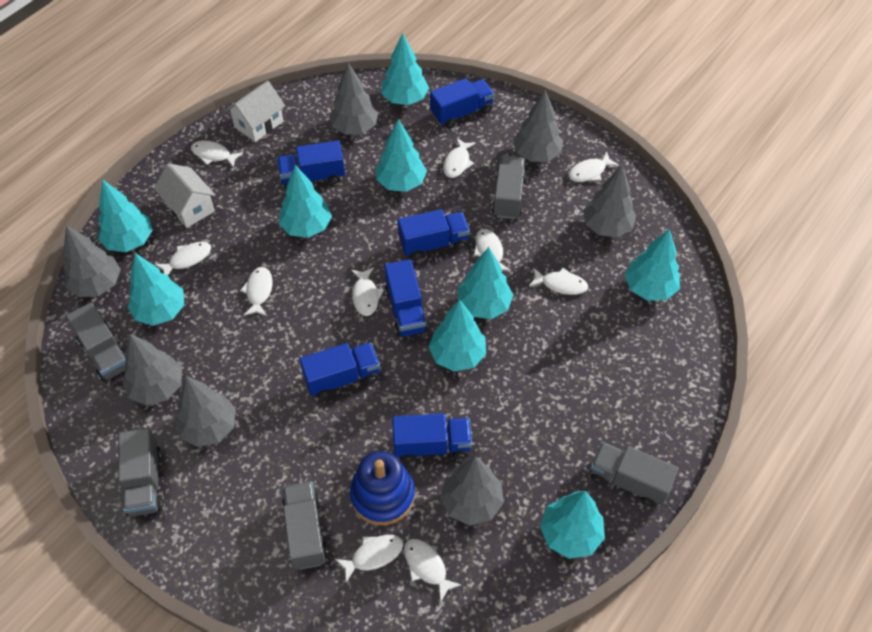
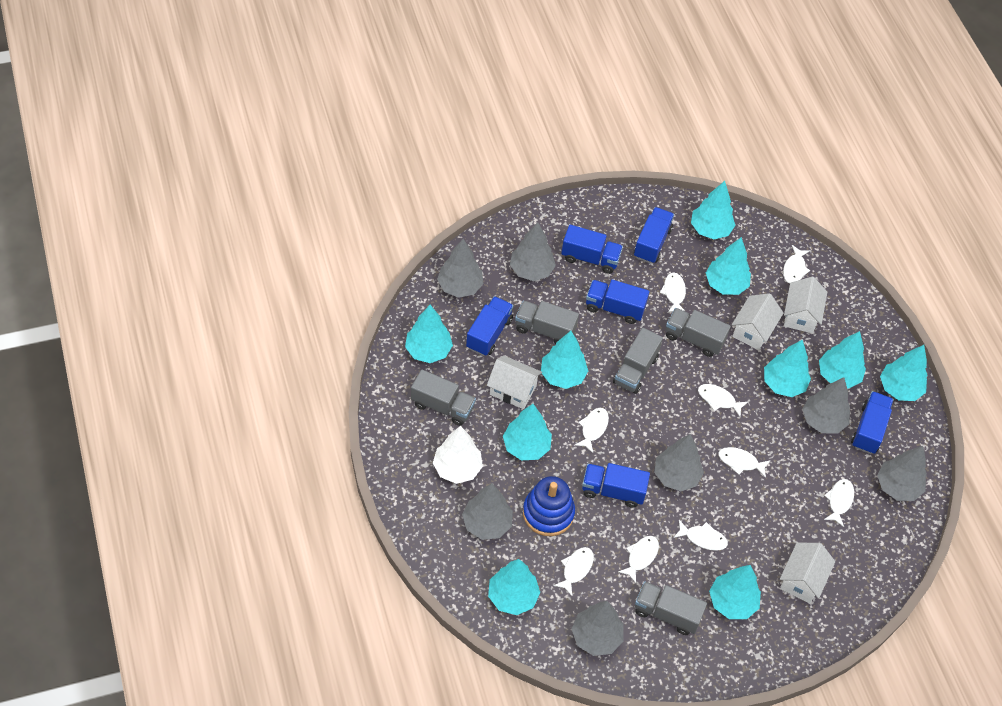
turquoise tree: [98,180,153,252] [128,253,184,326] [279,165,332,238] [376,119,427,192] [381,33,429,105] [429,300,486,372] [458,247,513,319] [540,491,605,559] [625,229,680,301] = 9 -> [405,305,453,363] [488,559,540,615] [503,404,552,460] [541,331,588,389] [691,181,735,239] [706,237,751,295] [709,565,761,619] [764,339,811,397] [819,331,866,389] [880,345,928,401] = 10
white fish: [155,242,211,275] [191,140,243,168] [240,267,273,316] [335,535,403,583] [351,267,384,316] [404,539,461,603] [443,138,476,178] [474,229,511,271] [529,268,588,295] [568,152,619,182] = 10 -> [553,547,594,596] [574,408,609,453] [618,536,659,583] [660,272,686,313] [674,520,728,551] [698,384,748,417] [718,447,771,478] [783,245,810,284] [824,479,854,527] = 9
white house: [154,163,215,228] [226,81,285,142] = 2 -> [487,355,542,409] [732,293,783,350] [780,543,835,604] [784,276,827,333] = 4
white tree: none = 0 -> [433,426,483,484] = 1

